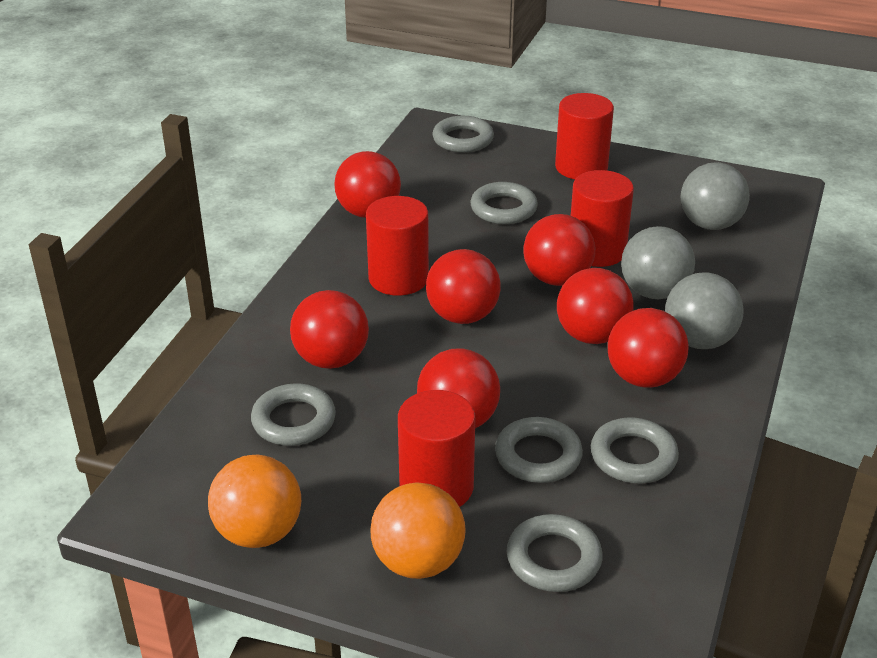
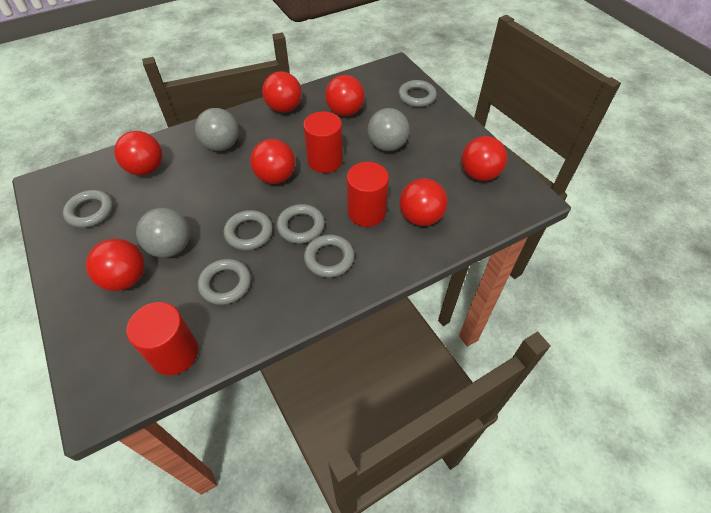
orange ball: [208,455,301,548] [370,482,466,579] = 2 -> none = 0
red cylinder: [366,196,429,296] [398,390,475,507] [555,93,614,179] [571,170,634,267] = 4 -> [127,302,199,375] [303,111,343,173] [347,162,389,227] = 3

